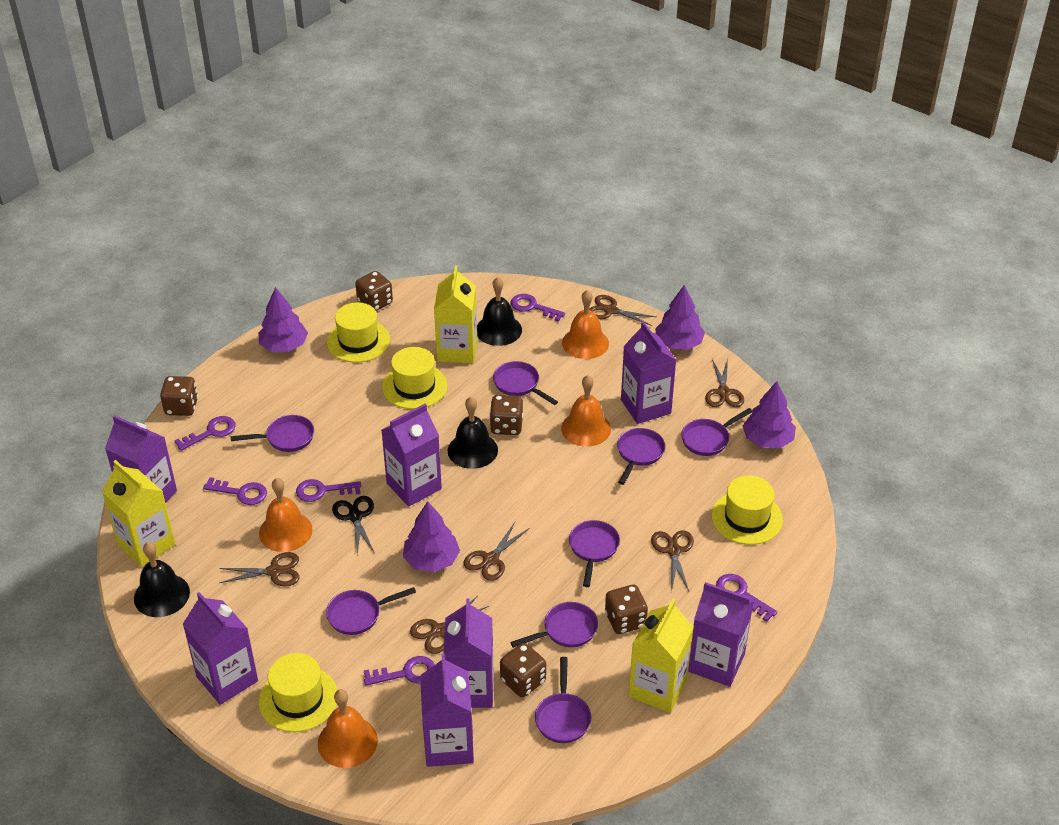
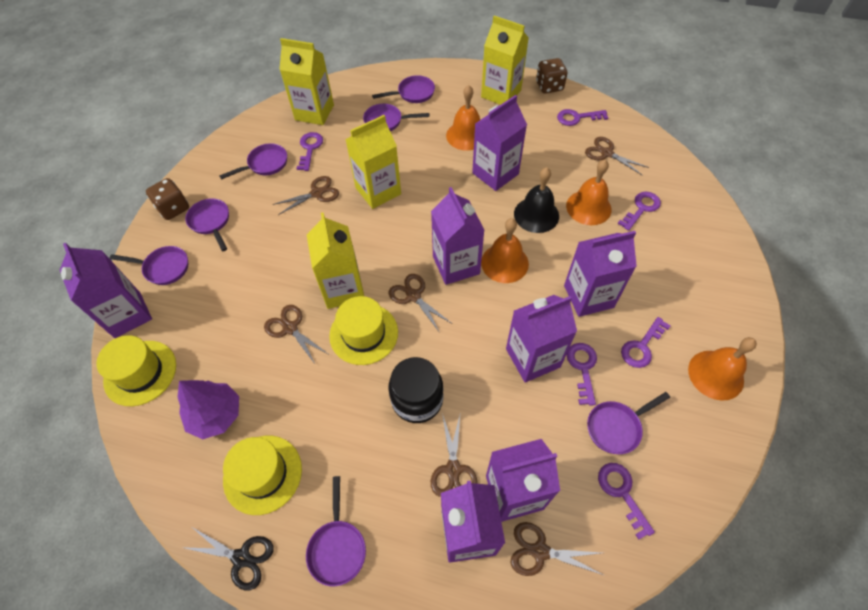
black bell: [134,542,190,617] [448,397,498,469] [477,277,522,346] = 3 -> [514,167,559,233] = 1
black jar: none = 0 -> [389,357,444,423] = 1
brown dice: [160,376,198,416] [355,271,393,311] [490,395,523,435] [500,643,546,697] [605,585,648,634] = 5 -> [146,178,189,220] [536,58,567,93] = 2
purple pan: [230,415,314,452] [326,587,416,635] [493,361,558,405] [510,602,598,648] [535,657,591,743] [569,520,620,587] [617,428,665,485] [681,408,752,456] = 8 -> [110,246,188,285] [185,198,229,251] [219,143,287,180] [306,476,366,586] [363,104,429,131] [372,75,435,103] [587,392,670,454] = 7
purple tree: [258,287,308,352] [403,501,460,572] [655,285,705,350] [743,381,796,448] = 4 -> [178,380,239,439] = 1
yellow carton: [102,460,175,567] [434,266,477,363] [629,599,694,713] = 3 -> [279,38,334,125] [307,213,364,309] [345,115,401,209] [481,16,529,105] = 4
yellow hat: [259,653,337,732] [327,302,390,363] [382,347,447,409] [711,475,783,545] = 4 -> [96,335,176,406] [223,436,302,515] [329,296,398,365] = 3

